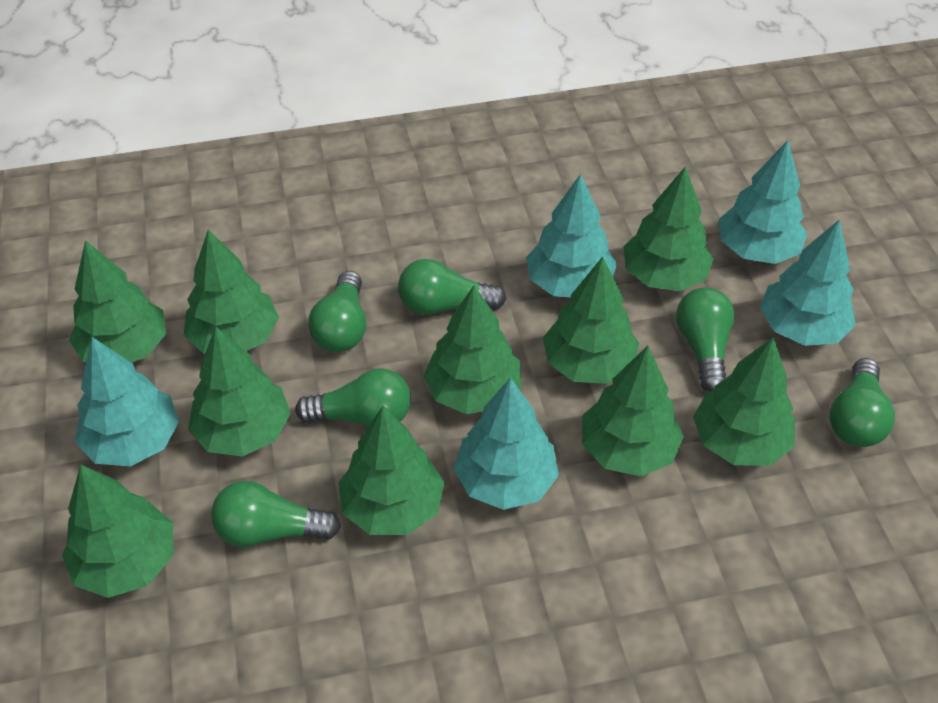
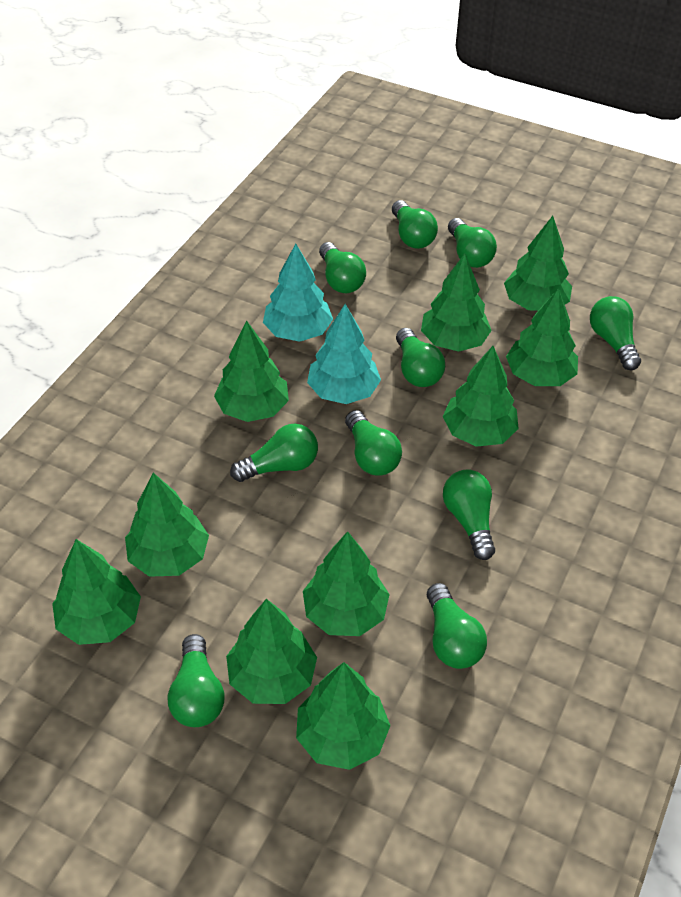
green light bulb: [211,481,341,547] [295,368,411,427] [308,271,366,352] [398,259,506,315] [676,287,735,392] [830,358,895,447] = 6 -> [168,634,224,727] [230,424,318,482] [319,242,366,293] [345,410,402,475] [392,200,438,249] [396,328,445,387] [427,583,487,669] [443,469,495,560] [448,218,497,268] [590,296,641,370] = 10
turquoise tree: [75,337,179,467] [453,378,559,510] [526,174,617,297] [719,140,808,264] [760,219,856,346] = 5 -> [263,244,333,342] [307,304,381,404] = 2

